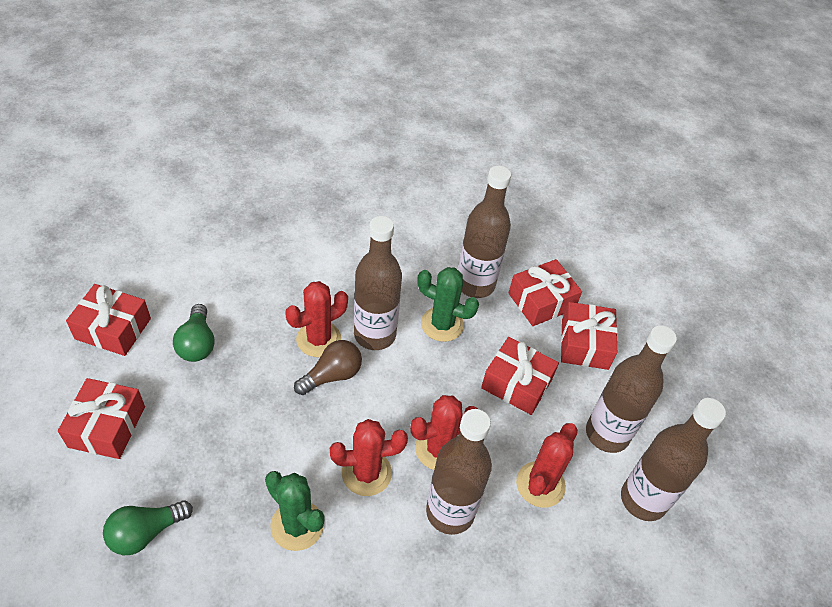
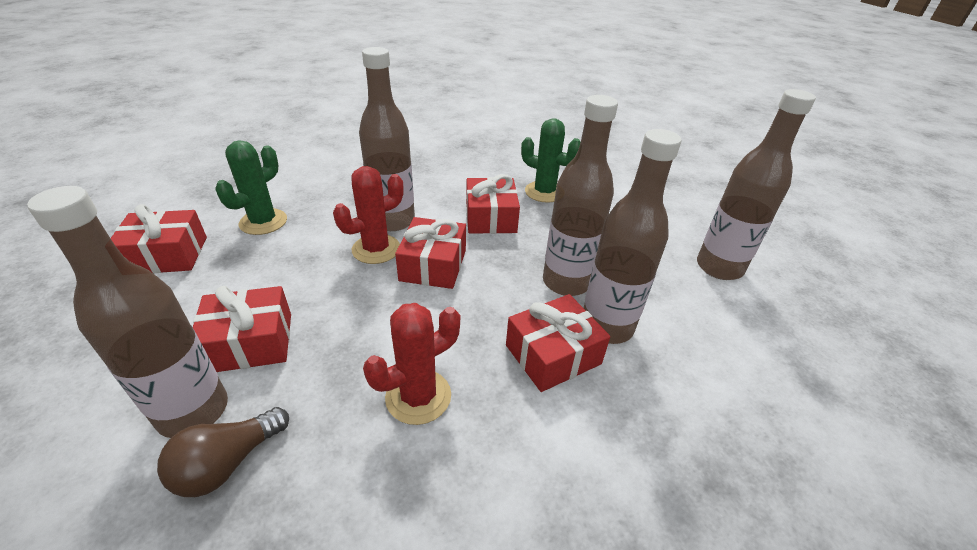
green light bulb: [103,500,193,555] [173,304,215,362] = 2 -> none = 0
red cactus: [285,281,348,357] [330,419,408,496] [410,395,478,470] [516,423,578,508] = 4 -> [333,166,404,264] [363,303,460,425] = 2

